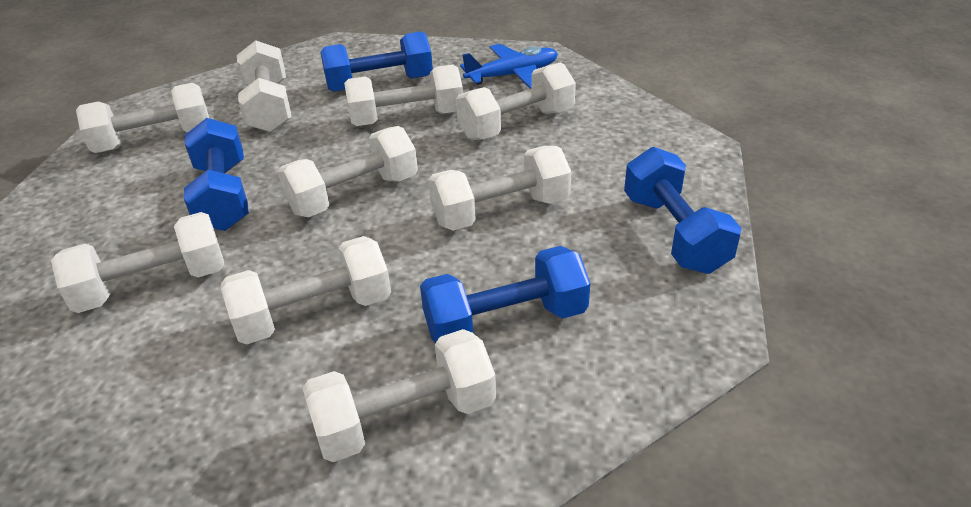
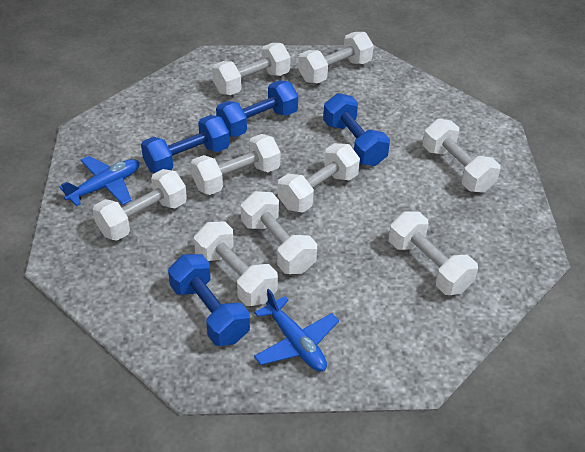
blue plane: [460,44,558,89] = 1 -> [59,156,140,206] [254,289,339,371] = 2

